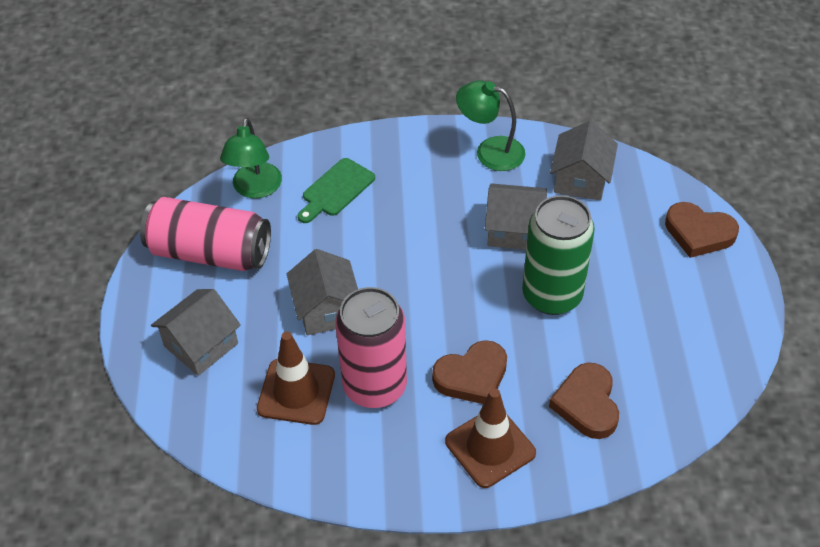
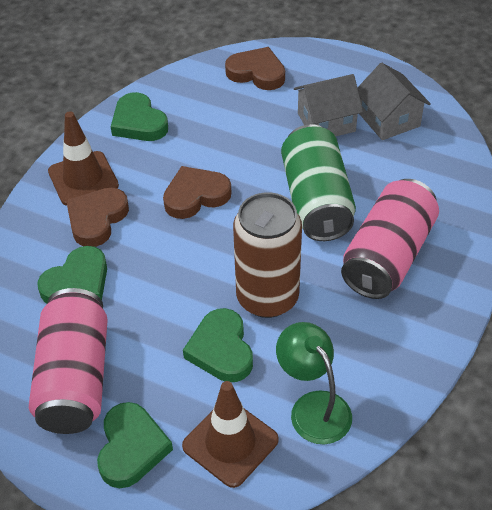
brown can: none = 0 -> [233,192,302,318] = 1
green cutting board: [298,158,375,223] = 1 -> none = 0
green heart: none = 0 -> [37,246,107,304] [97,402,173,488] [111,92,168,141] [183,308,253,382] = 4
green lamp: [220,118,282,198] [456,80,525,171] = 2 -> [276,322,352,444] = 1
grey house: [151,289,241,376] [287,249,358,335] [485,183,547,250] [550,120,618,201] = 4 -> [294,74,363,137] [357,63,431,140] = 2

